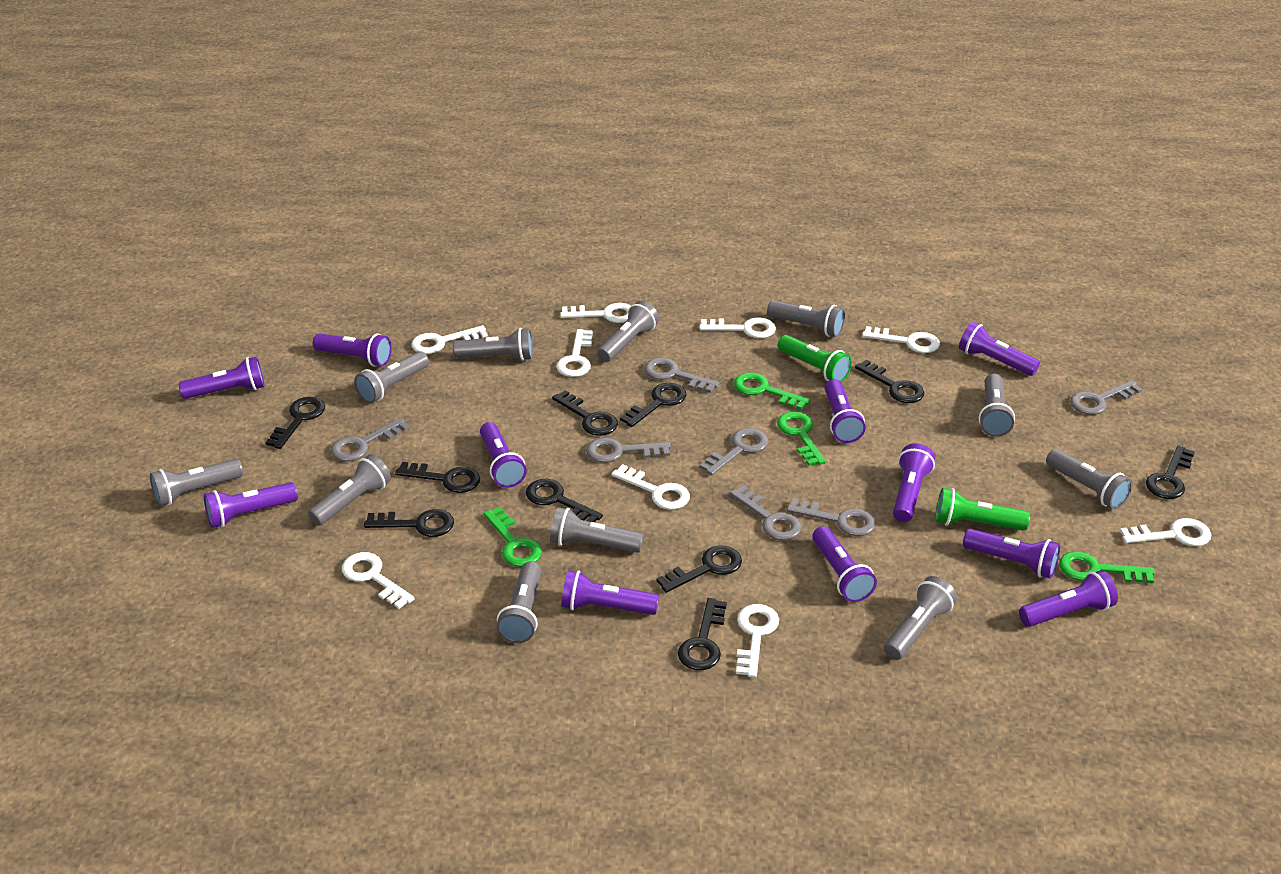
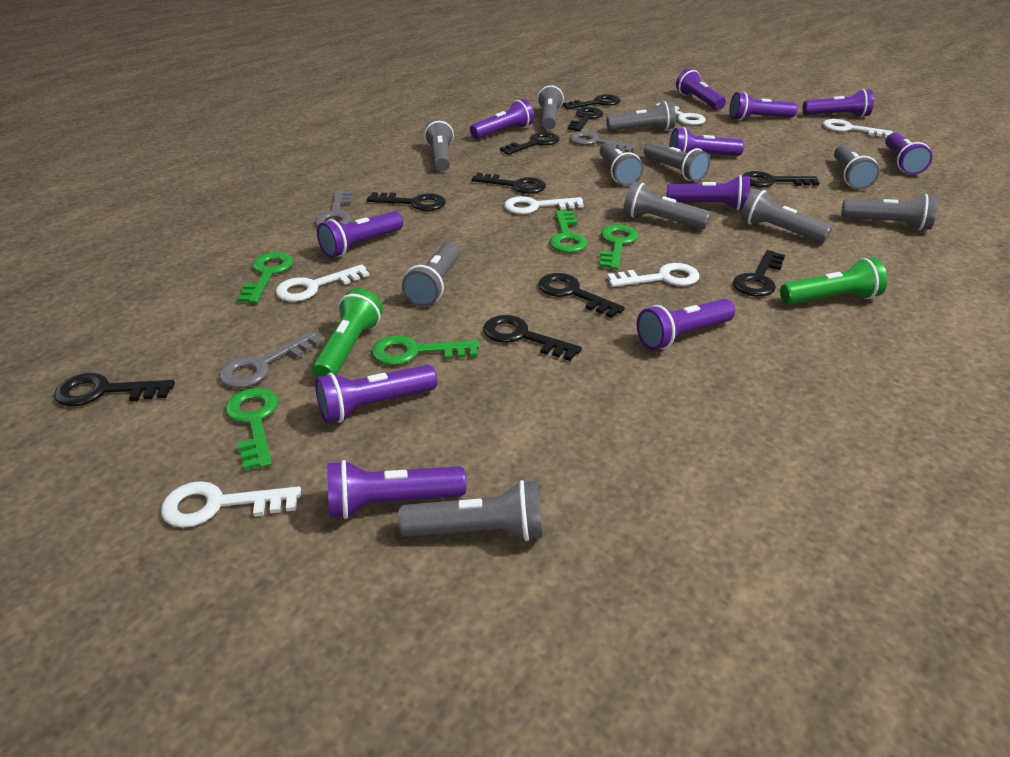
green key: [484,507,542,567] [734,372,810,410] [777,411,826,466] [1059,551,1154,583] = 4 -> [225,388,278,471] [237,252,293,303] [372,336,479,365] [550,210,588,253] [599,225,638,270] = 5
grey key: [331,418,410,461] [586,438,671,463] [644,358,719,393] [699,428,768,475] [730,485,802,540] [787,498,875,536] [1070,380,1143,415] = 7 -> [219,331,323,388] [315,191,352,226] [570,132,636,152] = 3
white key: [342,552,415,609] [411,325,488,354] [556,329,593,377] [560,303,631,323] [611,464,690,510] [699,318,776,338] [736,604,779,678] [862,326,940,353] [1120,518,1211,546] = 9 -> [161,481,301,528] [276,264,369,302] [504,196,584,214] [607,263,700,287] [656,103,706,125] [823,119,893,137] = 6

